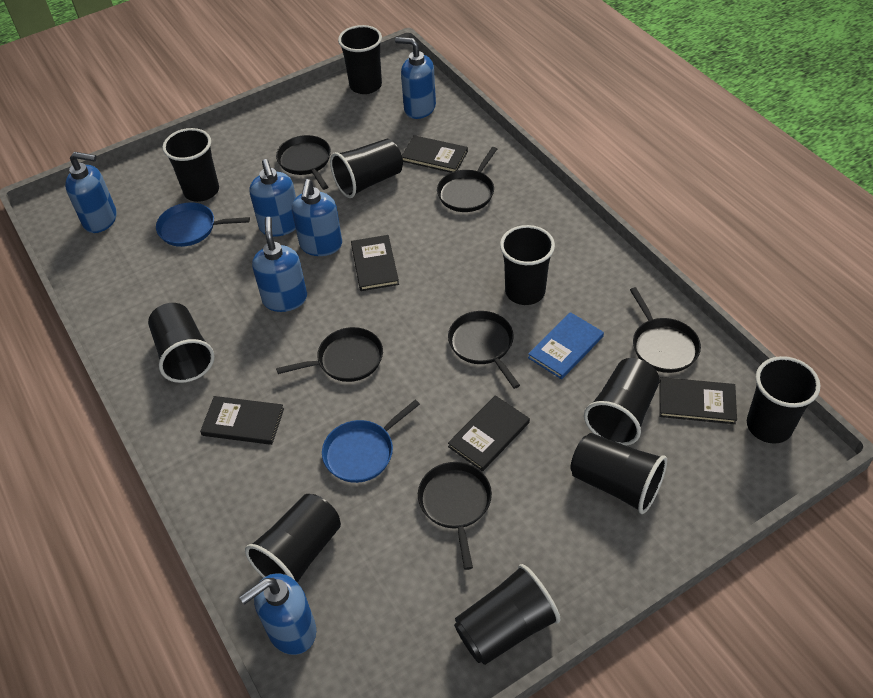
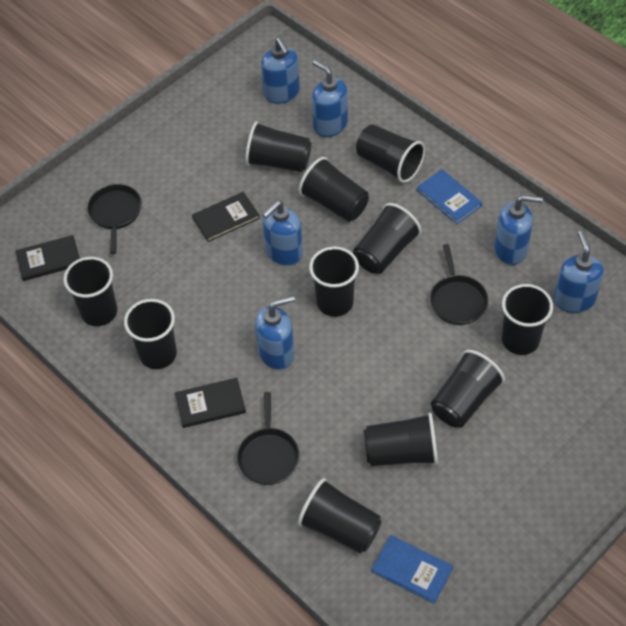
black book: [200,396,284,445] [351,235,399,291] [402,135,468,173] [448,395,530,471] [659,377,737,424] = 5 -> [15,235,80,281] [175,378,246,428] [192,192,260,242] = 3
black cup: [148,303,214,383] [163,128,219,202] [245,494,341,583] [330,139,403,198] [338,25,382,94] [454,564,560,665] [500,225,555,305] [571,433,667,514] [584,358,660,446] [747,356,820,444] = 10 -> [63,257,117,326] [124,299,177,369] [245,121,312,172] [298,478,382,554] [299,157,369,222] [309,247,359,317] [353,203,421,274] [356,124,425,183] [364,413,438,466] [431,350,505,427] [502,284,553,355] = 11
black pan: [276,135,331,190] [276,327,383,382] [418,462,492,570] [437,147,497,212] [448,311,520,389] [630,287,701,373] = 6 -> [87,184,142,254] [237,392,299,485] [430,244,488,325] = 3
blue book: [528,312,604,379] = 1 -> [372,535,453,604] [417,169,482,224] = 2
blue pan: [156,202,250,247] [322,400,420,483] = 2 -> none = 0

